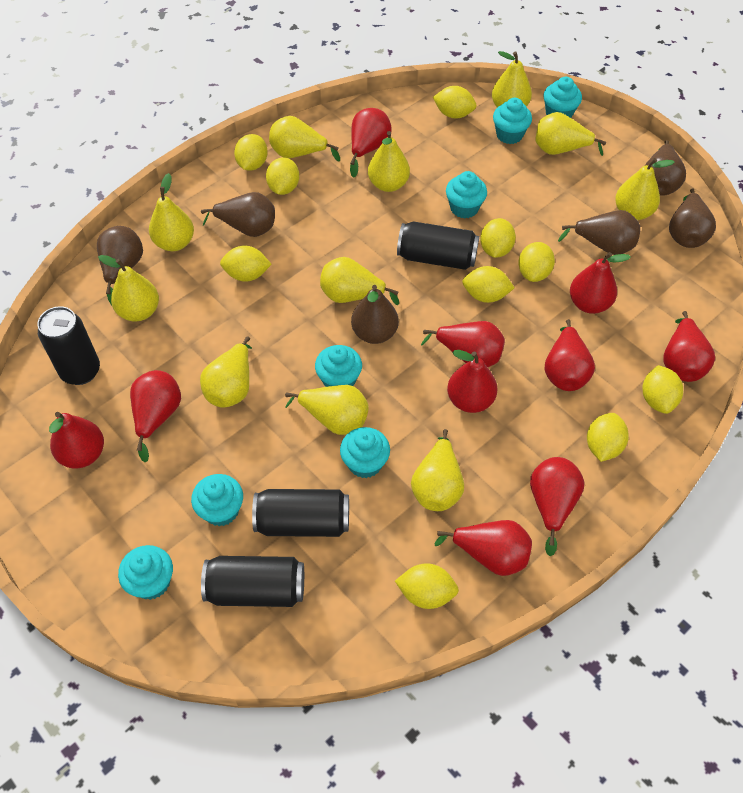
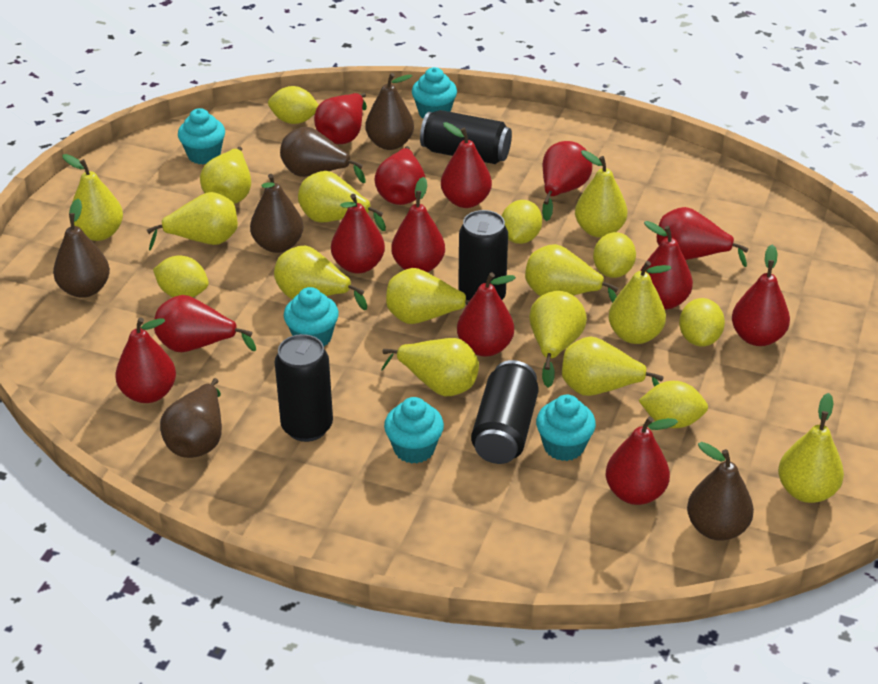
red pear: [49,412,104,469] [130,370,181,462] [350,108,392,178] [421,321,505,367] [435,520,532,576] [447,350,498,413] [530,457,585,556] [544,319,595,391] [570,252,631,314] [663,311,715,382] = 10 -> [115,318,176,403] [154,295,256,352] [314,93,367,144] [331,194,385,274] [374,146,425,205] [391,177,445,272] [441,122,492,208] [457,273,516,356] [542,141,592,221] [606,416,678,505] [640,221,693,310] [657,207,749,267] [732,245,790,346] = 13
turquoise cupcake: [118,545,173,600] [191,474,243,526] [315,345,362,387] [340,427,390,478] [446,171,487,218] [493,98,532,144] [544,77,582,118] = 7 -> [178,108,225,165] [284,287,339,347] [384,397,444,464] [412,67,457,119] [536,395,596,461] = 5
yellow lemon: [220,245,272,282] [234,134,268,171] [266,157,299,195] [395,563,459,609] [433,86,477,118] [462,266,515,303] [480,218,516,258] [518,242,555,282] [587,413,629,462] [642,365,683,414] = 10 -> [153,256,209,297] [268,86,319,124] [502,200,542,244] [593,232,636,278] [638,381,708,428] [679,298,725,347] = 6
yellow pear: [98,255,159,321] [149,173,194,251] [200,336,252,408] [269,116,340,162] [285,385,369,435] [320,257,399,305] [368,131,410,192] [411,429,464,511] [492,51,532,108] [535,112,606,156] [615,158,675,220] = 11 -> [62,154,123,241] [147,192,238,250] [200,147,251,204] [274,246,367,310] [298,171,386,231] [381,338,479,396] [386,268,470,324] [525,244,619,303] [529,291,587,387] [562,337,664,396] [575,150,627,238] [609,261,672,344] [778,393,844,503] = 13

